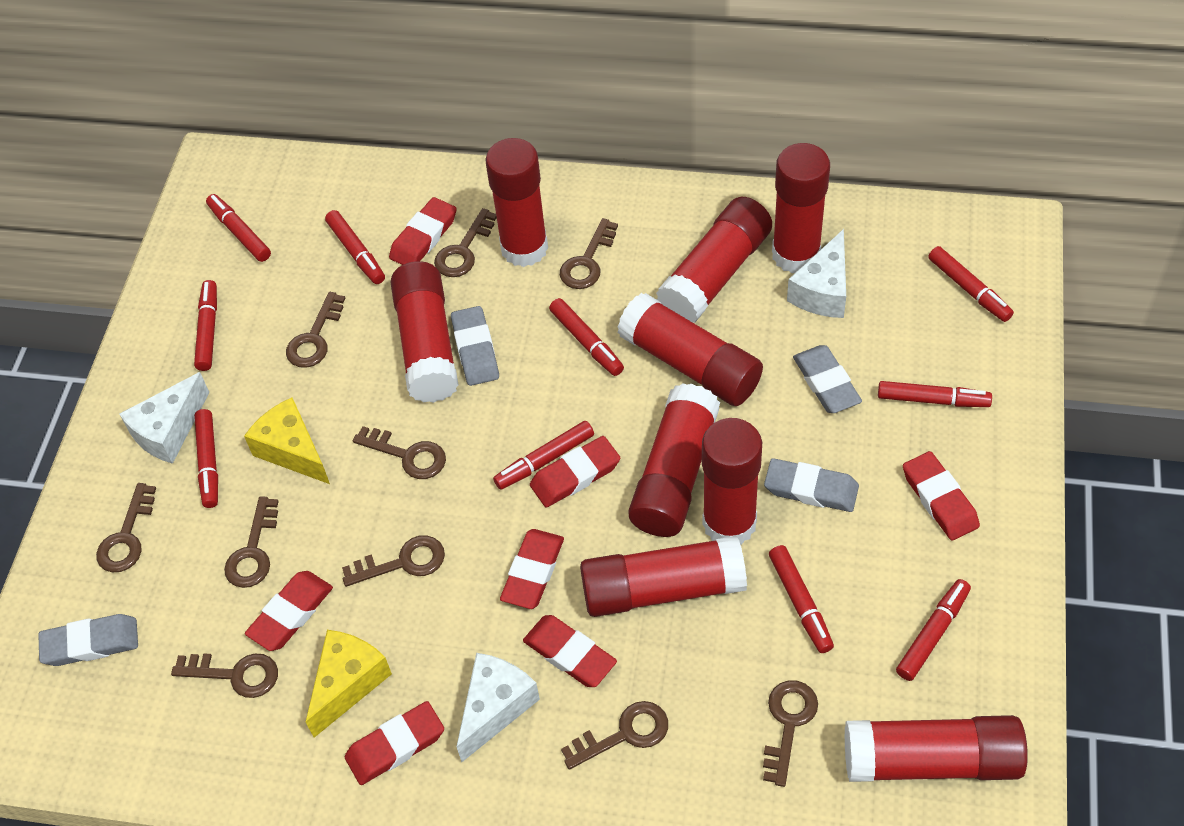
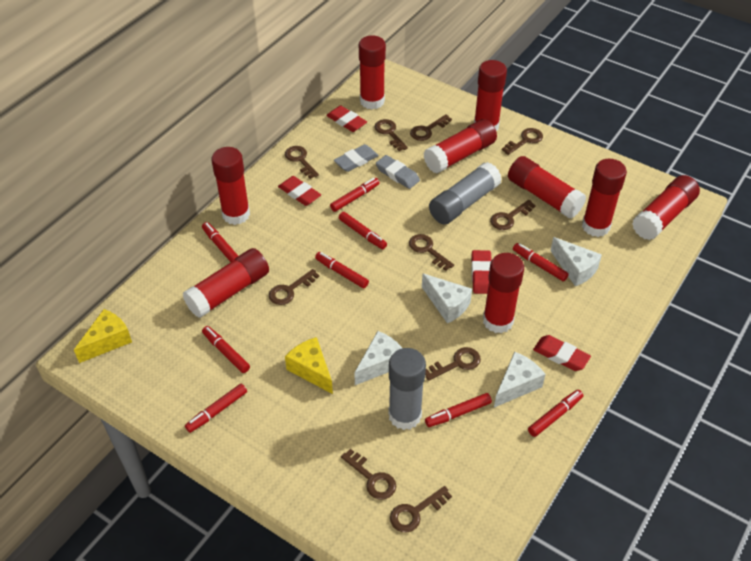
grey eraser: [38,614,138,666] [451,306,499,386] [764,458,859,512] [793,345,862,413] = 4 -> [334,144,379,172] [376,155,420,189] = 2
grey glue stick: none = 0 -> [388,348,426,430] [429,162,502,225] = 2
red eraser: [245,571,333,651] [345,701,444,785] [389,197,456,265] [500,529,564,609] [523,615,617,687] [530,436,620,507] [903,451,980,540] = 7 -> [278,176,321,206] [326,106,367,132] [471,250,492,294] [533,335,591,371] = 4
red marker: [194,280,217,371] [194,409,218,508] [206,194,271,262] [325,210,385,284] [493,421,594,490] [549,298,624,376] [769,545,834,653] [878,381,992,407] [896,579,971,681] [928,246,1014,322] = 10 -> [185,384,247,433] [202,222,238,262] [202,326,250,373] [315,252,369,288] [330,178,380,212] [339,212,387,249] [425,393,492,427] [513,243,569,281] [528,390,583,437] = 9
white cheese: [119,372,210,464] [456,653,540,762] [787,229,846,318] = 3 -> [354,331,402,385] [422,273,472,324] [494,352,546,407] [550,237,602,286] = 4

